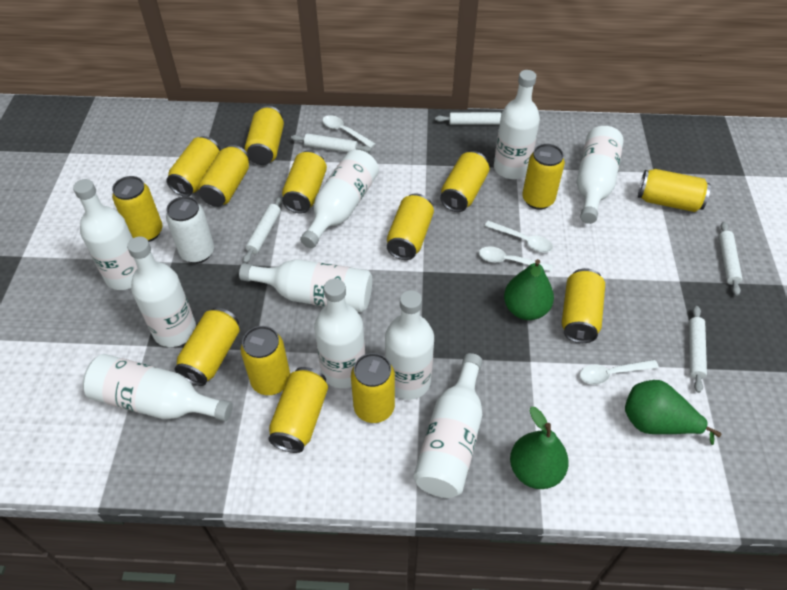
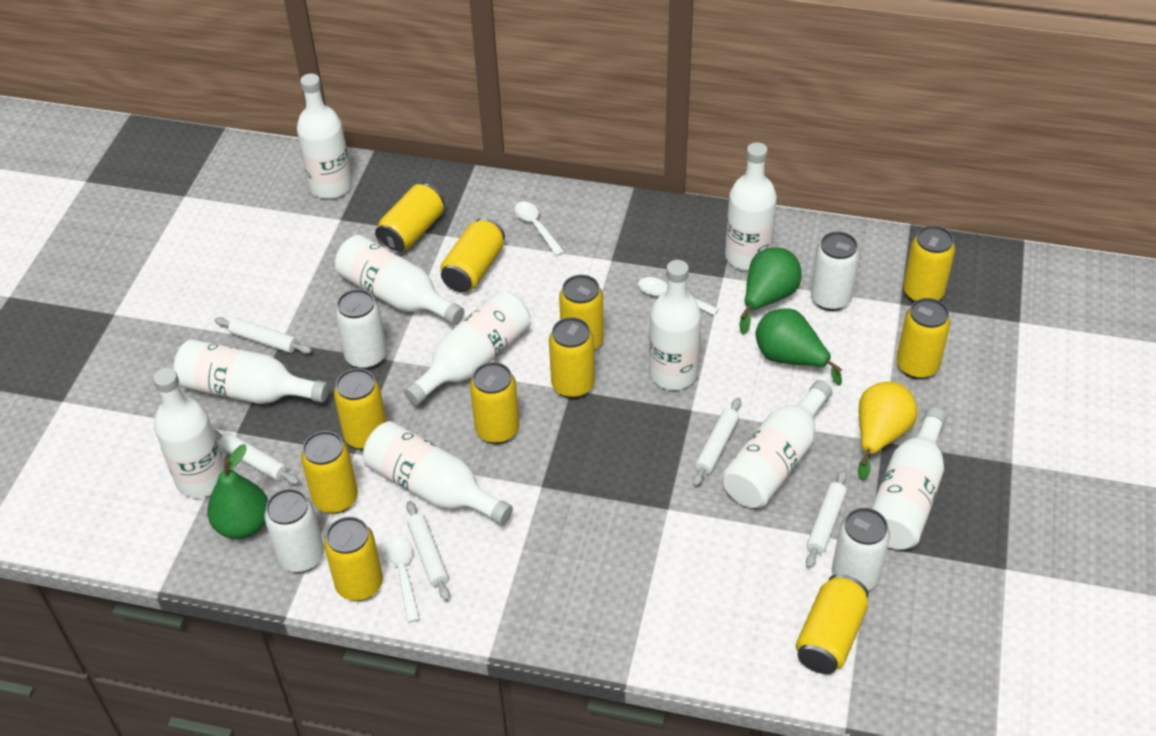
white can: [166,196,214,264] = 1 -> [264,489,324,573] [335,289,387,369] [811,231,860,311] [832,508,890,591] = 4
white spoon: [322,115,375,148] [479,246,553,272] [485,221,553,253] [580,360,659,385] = 4 -> [385,536,420,622] [514,201,564,256] [638,277,719,316] = 3
yellow can: [112,176,163,242] [166,136,220,197] [175,307,240,386] [198,145,250,207] [241,326,290,395] [245,106,284,165] [268,367,328,453] [282,150,327,214] [351,353,395,423] [387,193,434,260] [440,151,489,212] [522,144,565,210] [562,268,605,343] [638,169,711,212] = 14 -> [301,431,358,514] [324,517,383,601] [334,368,387,450] [375,183,444,254] [440,218,505,292] [470,362,519,444] [549,317,595,399] [559,275,604,351] [796,574,868,674] [896,298,951,379] [903,226,955,302] = 11
yellow pear: none = 0 -> [858,381,917,481] = 1

